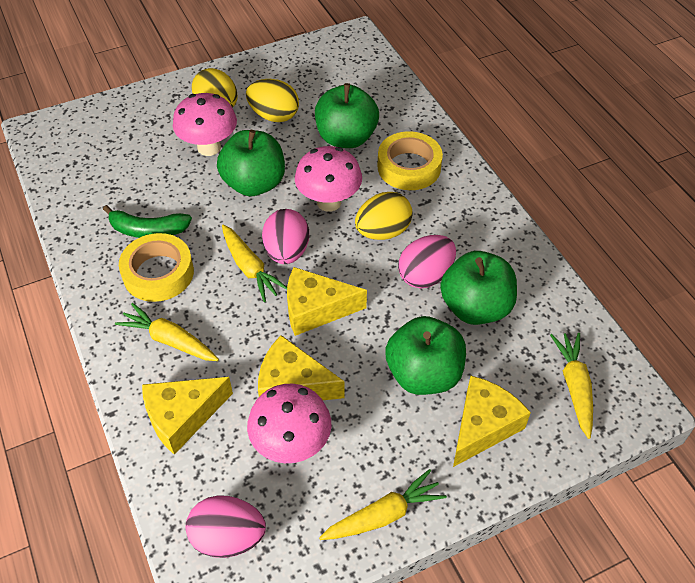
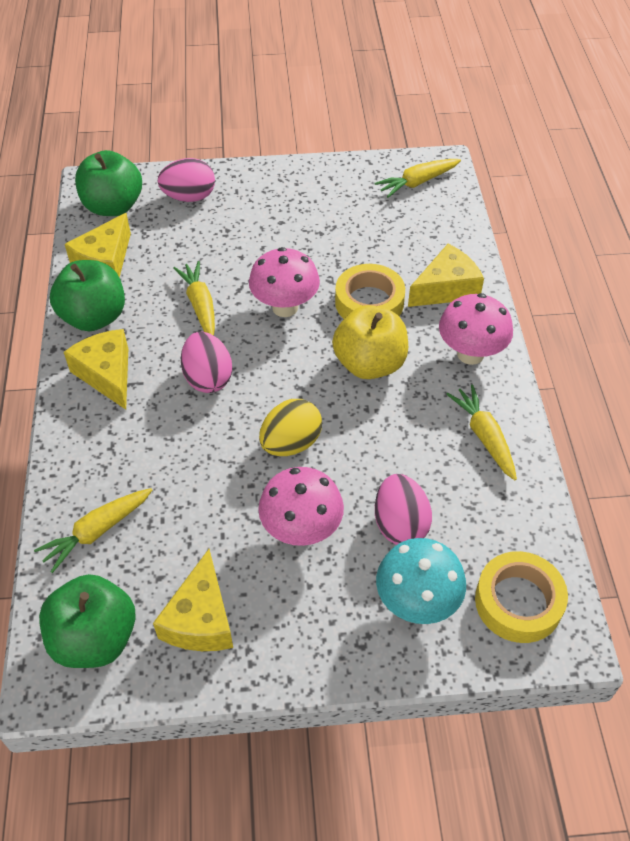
green apple: [217,130,285,196] [315,83,379,148] [385,316,466,395] [440,251,517,325] = 4 -> [39,574,136,668] [50,260,125,331] [75,150,142,216] = 3
green banana: [103,205,192,238] = 1 -> none = 0
turquoise mushroom: none = 0 -> [376,538,466,624] = 1
yellow apple: none = 0 -> [332,305,408,379] = 1
yellow egg: [192,68,238,108] [246,79,299,122] [355,192,413,240] = 3 -> [259,399,322,456] = 1

